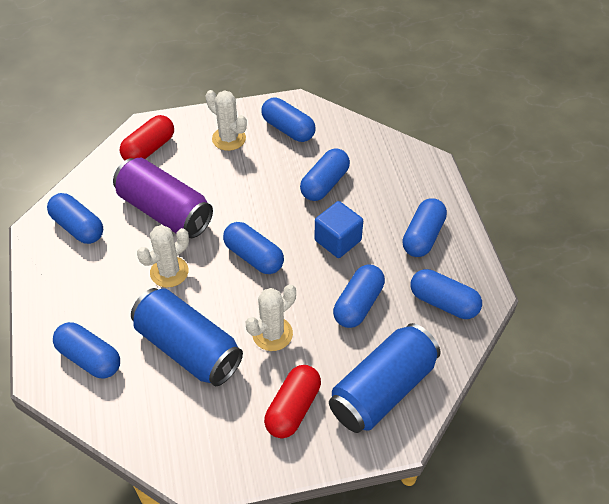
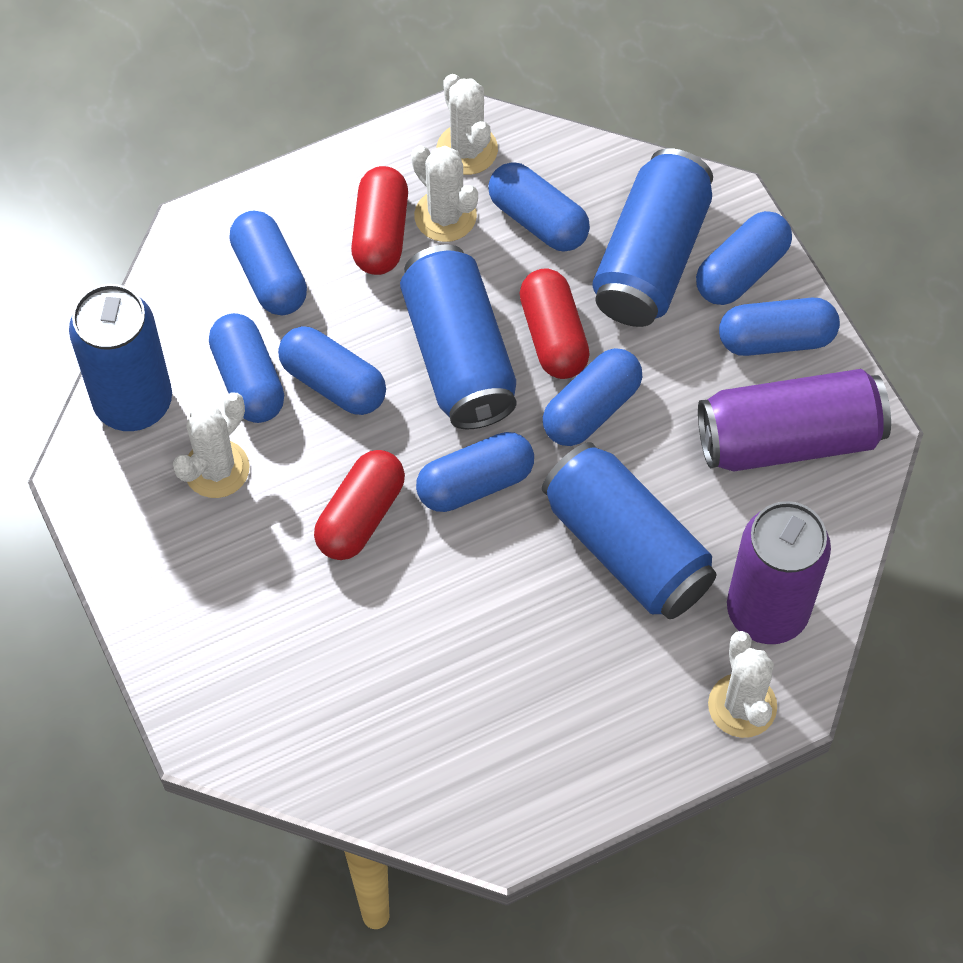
blue can: [131,288,243,386] [329,323,441,433] = 2 -> [69,284,172,431] [400,245,517,429] [542,442,717,619] [592,148,713,327] = 4
blue cube: [315,201,363,258] = 1 -> none = 0
purple can: [113,158,213,238] = 1 -> [698,369,891,471] [727,501,831,644] = 2
red capsule: [120,115,174,160] [264,365,321,438] = 2 -> [314,450,405,560] [351,166,408,275] [520,268,590,379] = 3
white cactus: [137,225,189,288] [206,90,247,151] [246,284,296,351] = 3 -> [173,392,250,498] [411,145,478,242] [437,74,498,175] [708,631,777,738] = 4

